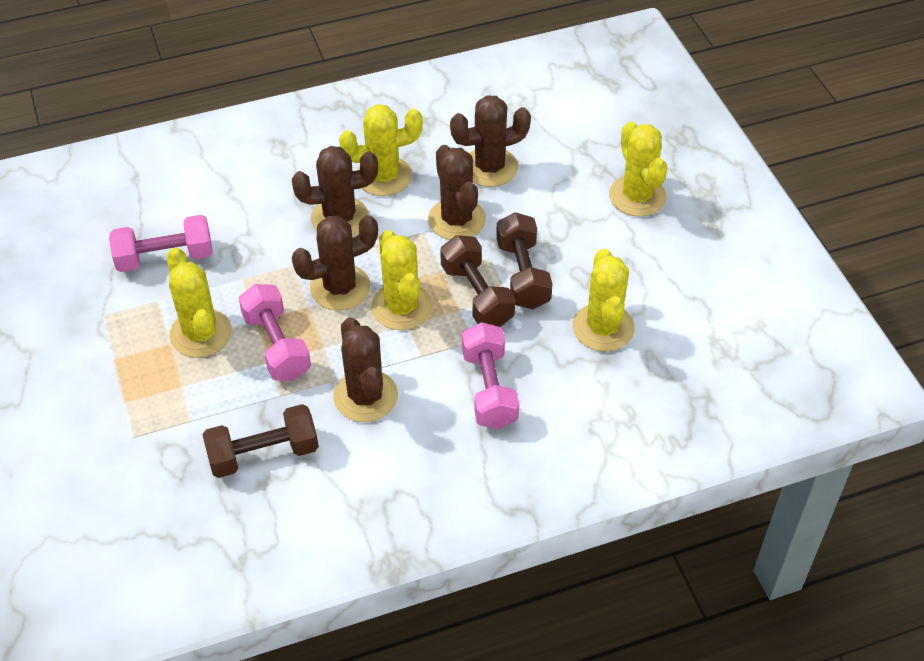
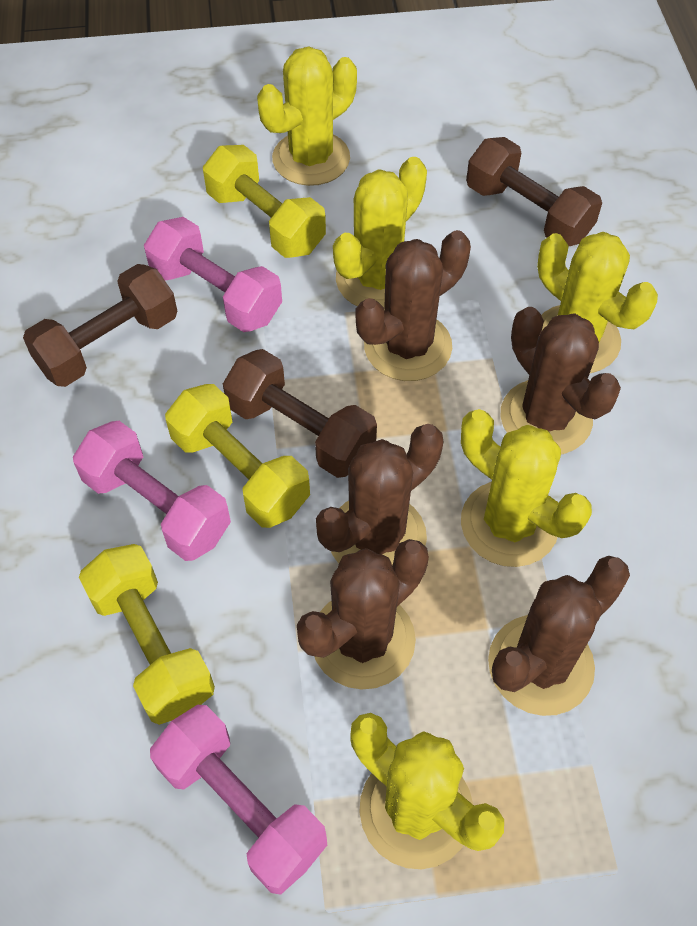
yellow dumbbell: none = 0 -> [79,544,215,725] [165,384,310,528] [203,145,326,258] = 3

